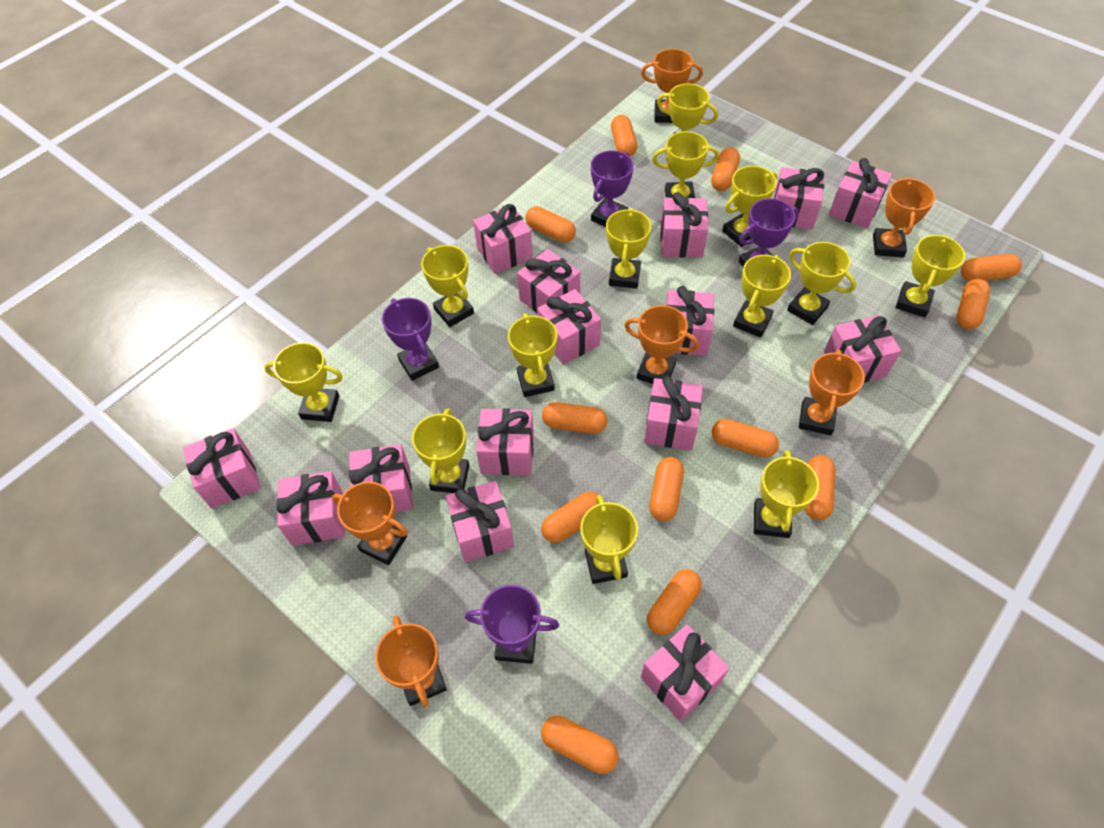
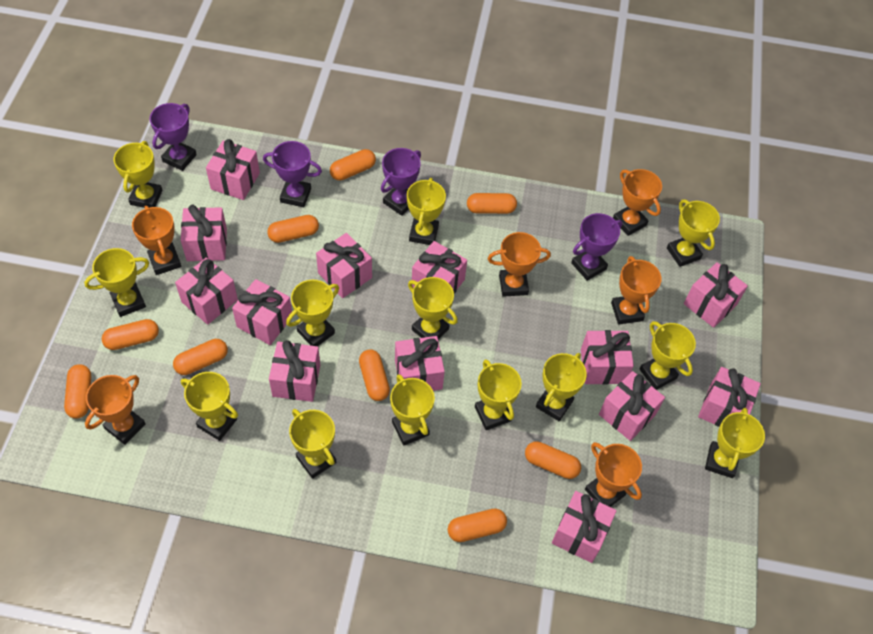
orange capsule: [525,206,576,242] [541,491,598,543] [541,716,618,774] [542,402,607,434] [611,115,637,157] [647,569,702,635] [649,457,684,521] [711,147,740,191] [712,419,779,458] [805,455,836,520] [956,279,990,329] [961,254,1022,281] = 12 -> [64,364,91,419] [102,319,159,350] [173,339,228,375] [267,215,319,243] [330,149,376,180] [359,349,390,401] [448,508,507,542] [467,193,517,214] [525,441,581,479] = 9
pink gift: [183,428,261,508] [277,471,345,546] [349,444,413,512] [446,481,514,562] [473,204,533,274] [476,408,534,475] [517,249,580,313] [537,289,601,365] [641,624,730,721] [644,376,703,451] [660,192,708,257] [666,286,714,356] [773,167,824,229] [824,315,901,383] [829,158,892,228] = 15 -> [175,258,238,325] [181,205,227,261] [206,139,260,200] [232,279,292,345] [269,340,320,402] [316,233,372,298] [395,336,445,391] [412,241,467,294] [552,491,617,563] [581,330,634,385] [599,371,665,441] [684,262,748,328] [698,367,761,427] = 13

